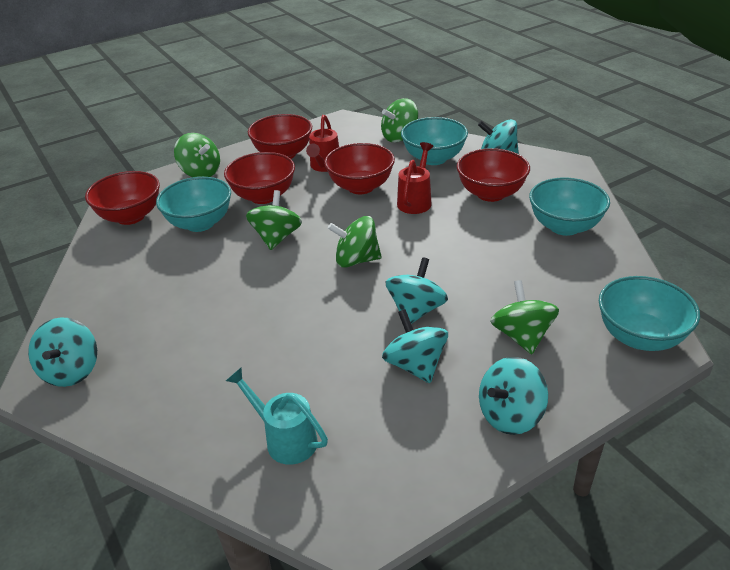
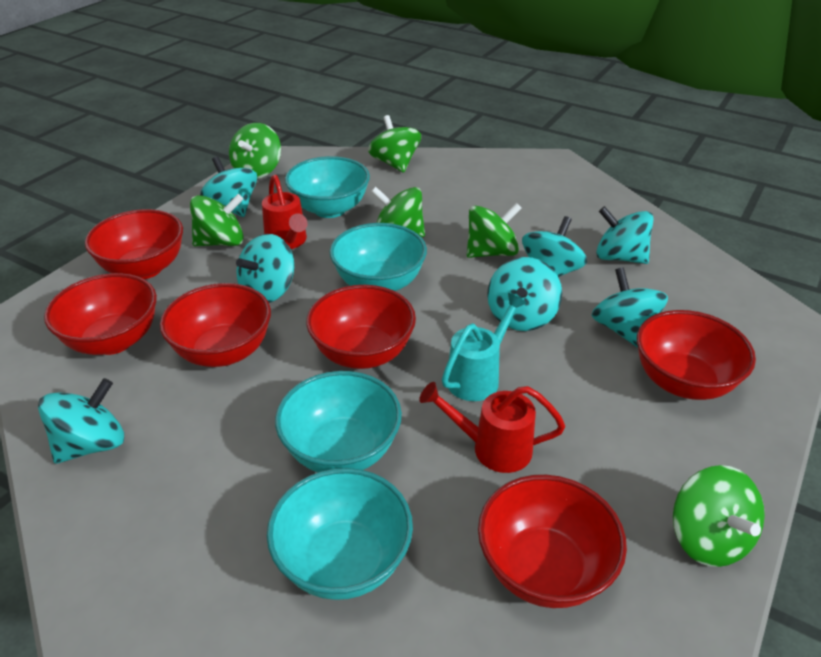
green spinning top: [174,133,220,177] [246,190,302,250] [328,216,382,268] [381,98,418,142] [490,280,559,354] = 5 -> [190,194,244,246] [229,123,281,179] [368,115,421,173] [371,186,425,237] [467,203,522,258] [673,465,765,567] = 6
red bowl: [85,171,160,225] [224,152,295,204] [248,114,312,159] [324,143,395,194] [456,148,530,202] = 5 -> [44,273,157,355] [85,209,183,279] [160,283,271,367] [306,285,416,369] [478,475,627,608] [637,310,756,400] = 6
turquoise spinning top: [28,317,97,387] [382,309,448,383] [386,257,448,324] [478,119,519,154] [479,357,548,435] = 5 -> [38,378,124,464] [200,156,257,217] [236,234,294,303] [487,257,562,331] [522,216,587,277] [591,267,668,348] [596,206,654,264] = 7

